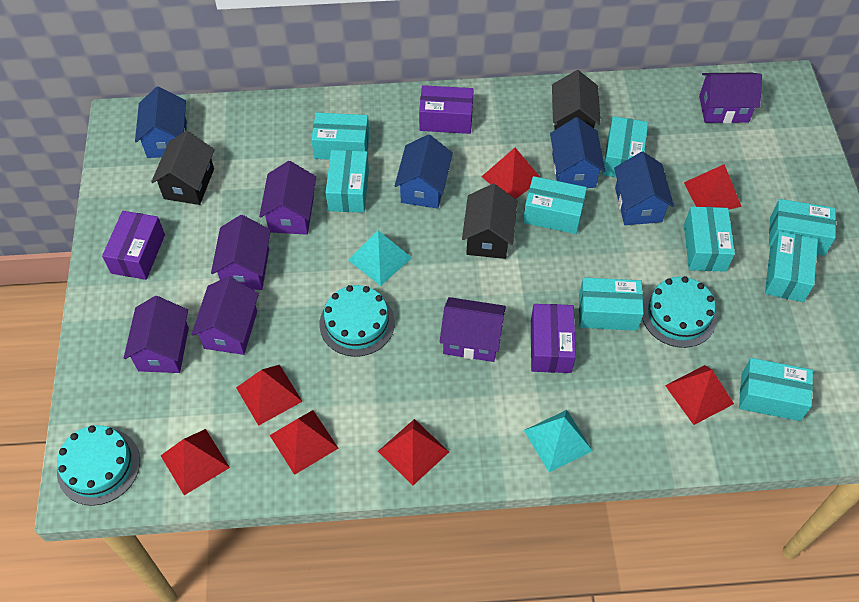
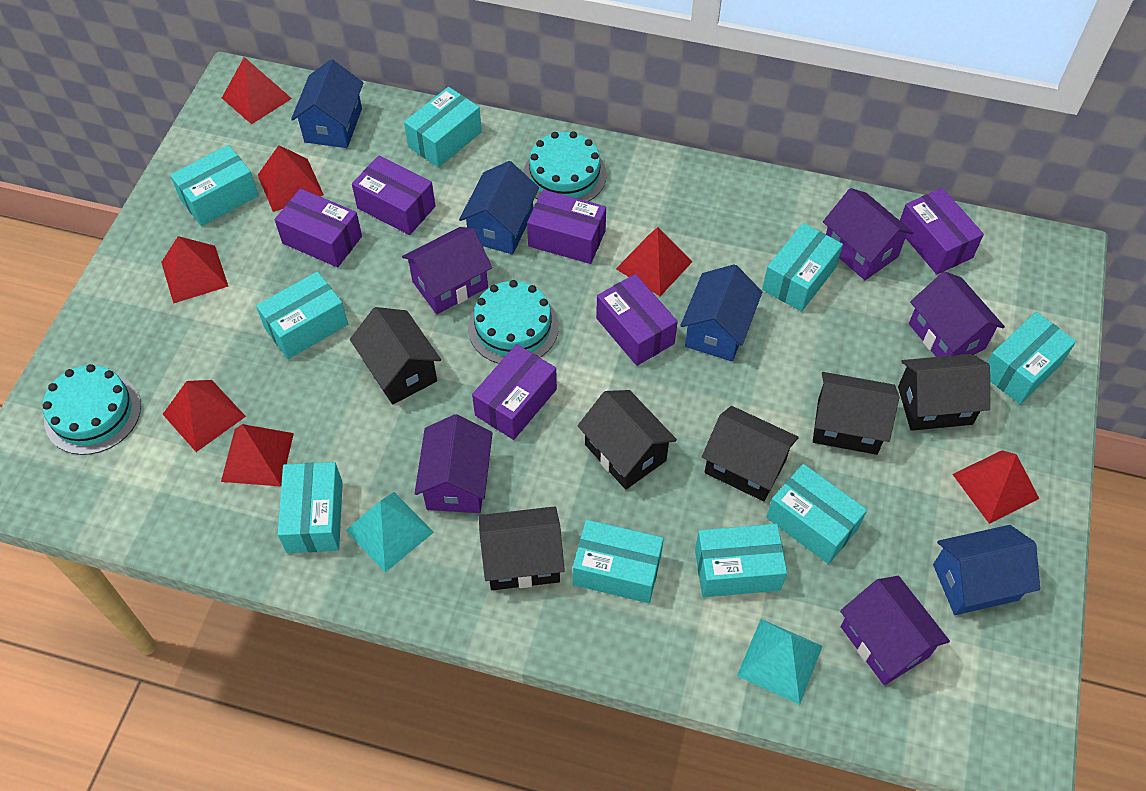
black house: [151,131,215,205] [462,184,517,259] [552,70,601,130] = 3 -> [350,307,441,405] [479,506,565,590] [577,390,677,490] [702,406,799,501] [813,372,900,455] [898,354,990,431] = 6
purple box: [102,211,165,280] [419,85,474,134] [531,304,576,373] = 3 -> [275,188,362,267] [352,155,435,235] [472,344,557,440] [527,189,606,264] [596,274,678,366] [900,188,984,274] = 6
purple house: [124,296,189,373] [191,276,259,355] [211,215,271,290] [259,161,316,235] [440,297,506,362] [699,72,762,123] = 6 -> [402,227,492,314] [414,414,493,513] [823,188,914,280] [840,576,950,685] [909,271,1005,357] = 5

